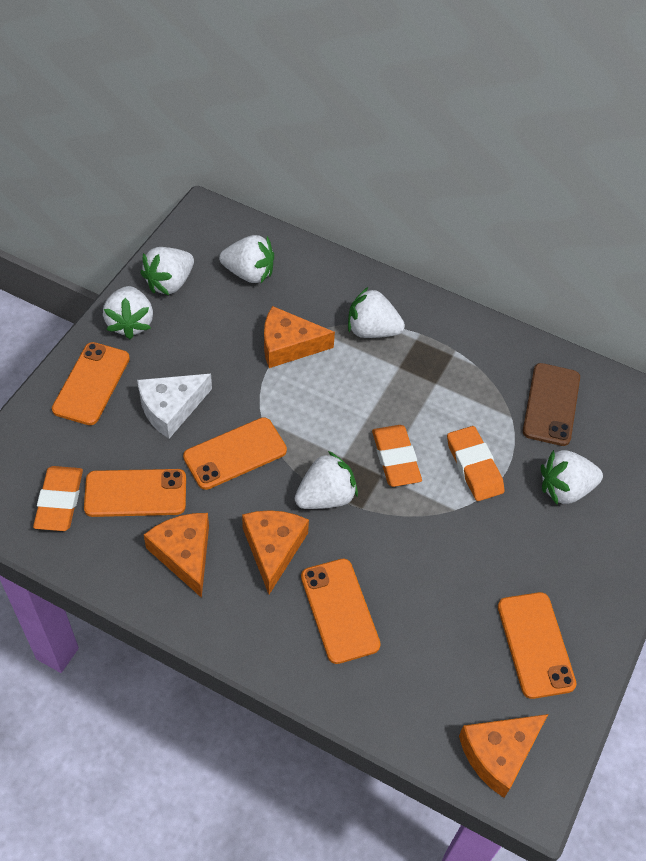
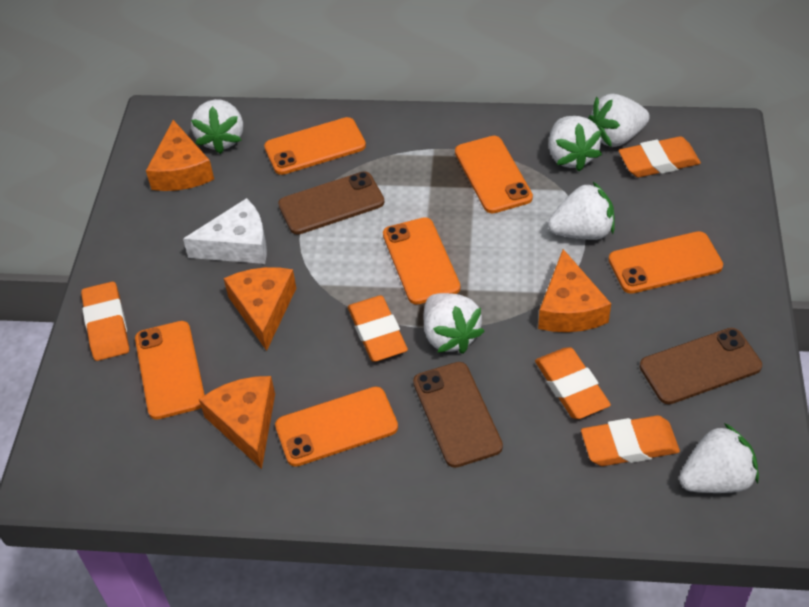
brown phone: [523,363,580,446] = 1 -> [278,171,384,235] [413,362,503,468] [640,328,762,404] = 3
orange eraser: [33,466,83,531] [372,425,422,487] [447,426,505,501] = 3 -> [81,281,129,361] [348,295,408,362] [535,347,611,419] [581,415,680,466] [619,136,701,177] = 5
orange phone: [52,342,130,425] [84,469,186,517] [183,417,287,490] [301,559,381,664] [498,592,577,699] = 5 -> [135,321,205,420] [264,117,366,175] [275,387,398,467] [383,217,460,305] [455,136,533,213] [608,231,723,294] = 6

